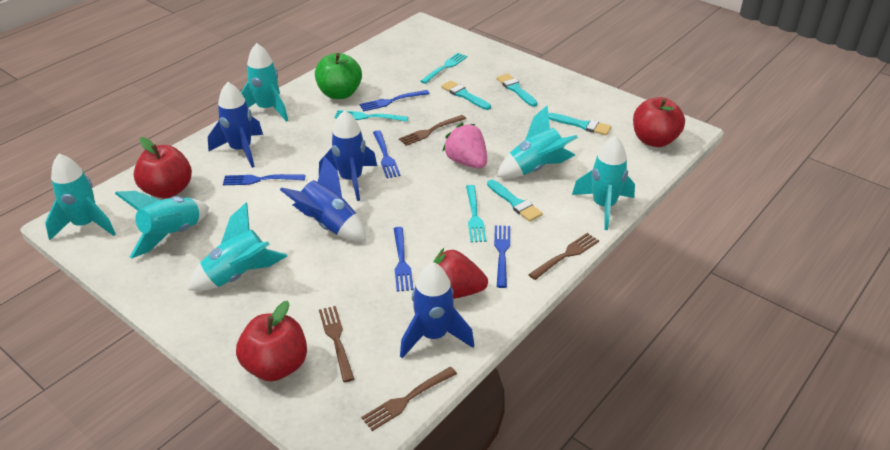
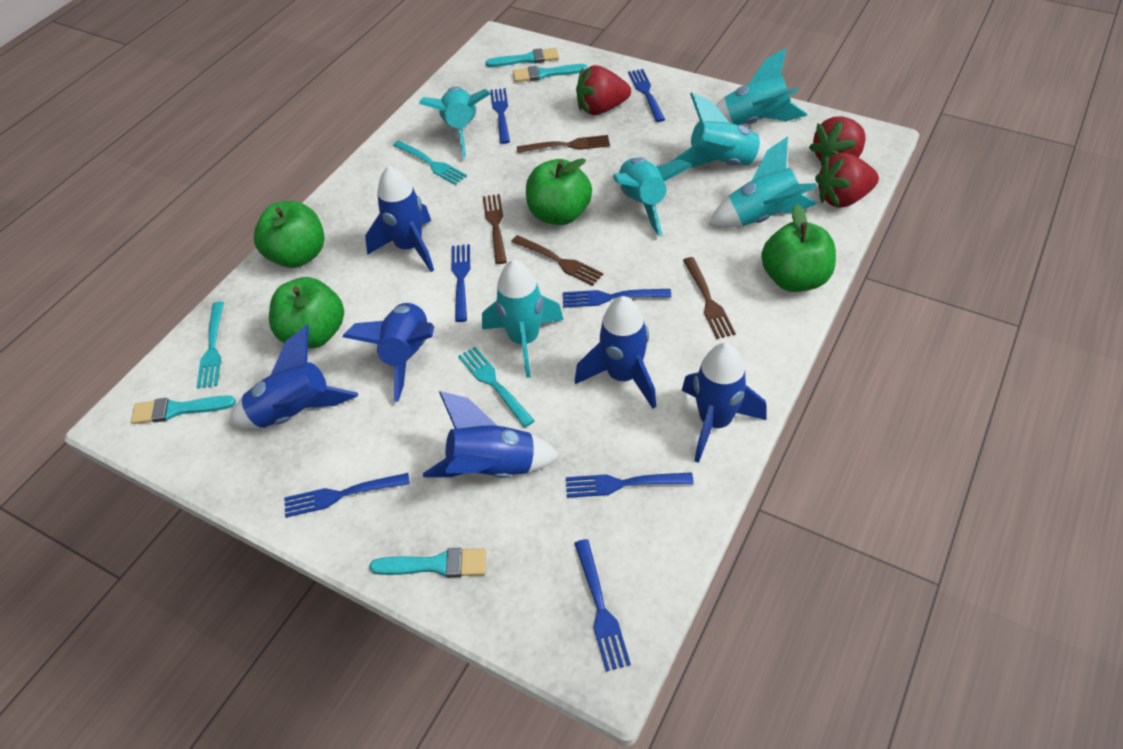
blue fork: [223,174,305,185] [359,90,430,112] [373,130,400,178] [393,227,414,292] [494,225,510,288] = 5 -> [284,473,410,517] [452,244,470,322] [490,88,510,144] [563,289,671,308] [566,472,694,498] [574,539,631,672] [628,69,665,122] = 7
blue rocket: [208,82,263,168] [280,156,366,241] [319,110,377,201] [400,262,475,358] = 4 -> [229,325,358,429] [343,302,434,402] [365,166,434,272] [423,391,560,478] [575,296,656,409] [682,343,767,463] = 6
green apple: [315,53,362,99] = 1 -> [254,201,325,268] [269,277,344,348] [526,158,592,225] [761,204,836,292] = 4
pink strawberry: [443,123,487,168] = 1 -> none = 0
red apple: [134,137,192,199] [236,301,307,381] [633,97,685,147] = 3 -> none = 0
red strawberry: [434,248,488,299] = 1 -> [576,65,631,115] [809,116,865,165] [815,153,879,208] = 3

